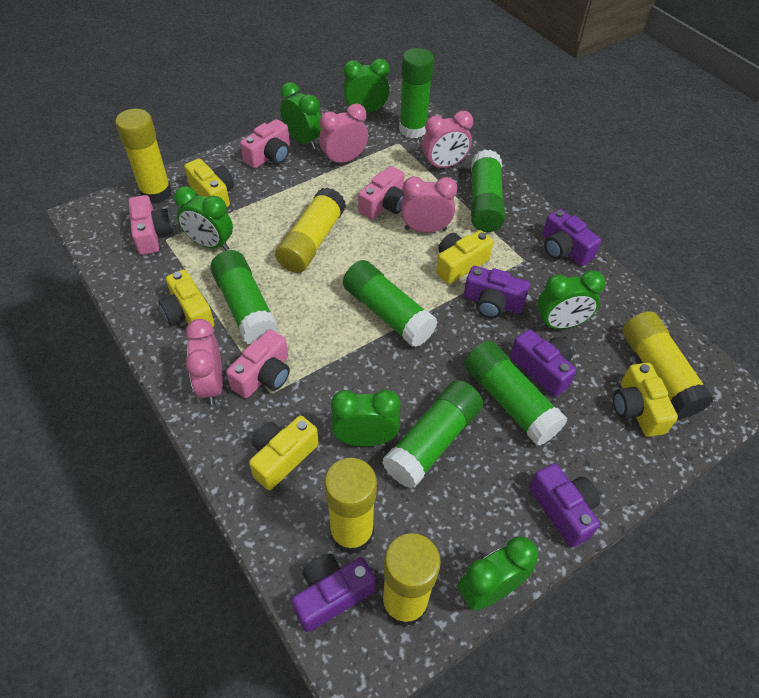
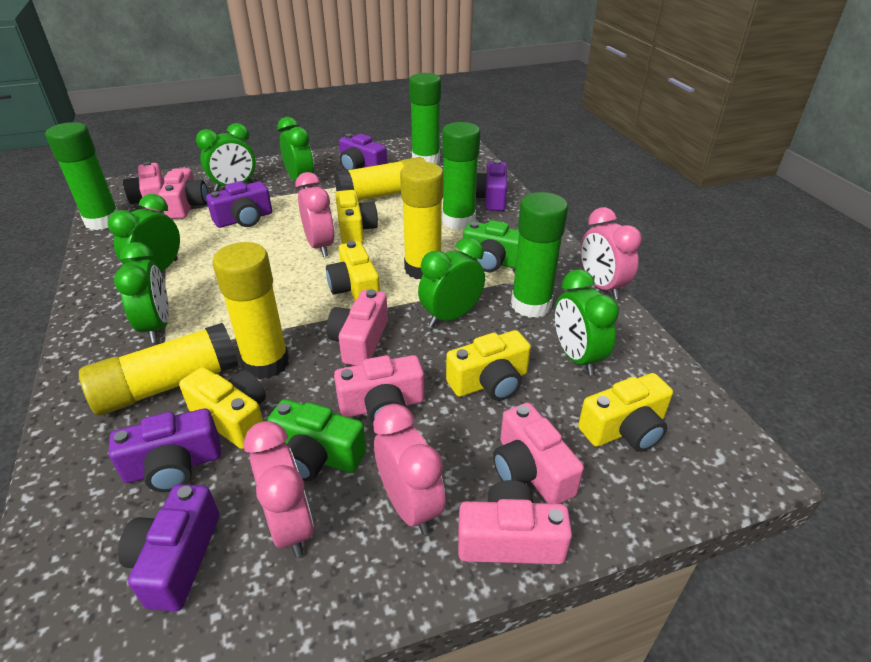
green camera: none = 0 -> [267,399,366,481] [463,220,519,272] = 2
green glue stick: [210,250,278,344] [343,260,438,347] [382,380,483,489] [399,48,434,138] [464,341,567,446] [471,150,505,232] = 6 -> [45,122,118,230] [409,73,441,164] [442,122,480,230] [511,192,568,318] = 4
pink camera: [128,195,172,255] [226,329,290,398] [240,119,290,168] [358,166,404,220] = 4 -> [123,162,164,211] [159,168,208,219] [327,289,388,366] [334,355,424,424] [458,480,572,564] [493,403,584,504] = 6
yellow glue stick: [115,108,172,204] [275,187,346,273] [324,458,377,555] [381,533,441,628] [622,311,714,418] = 5 -> [79,323,238,415] [213,242,289,379] [334,157,426,201] [400,162,444,279] = 4

